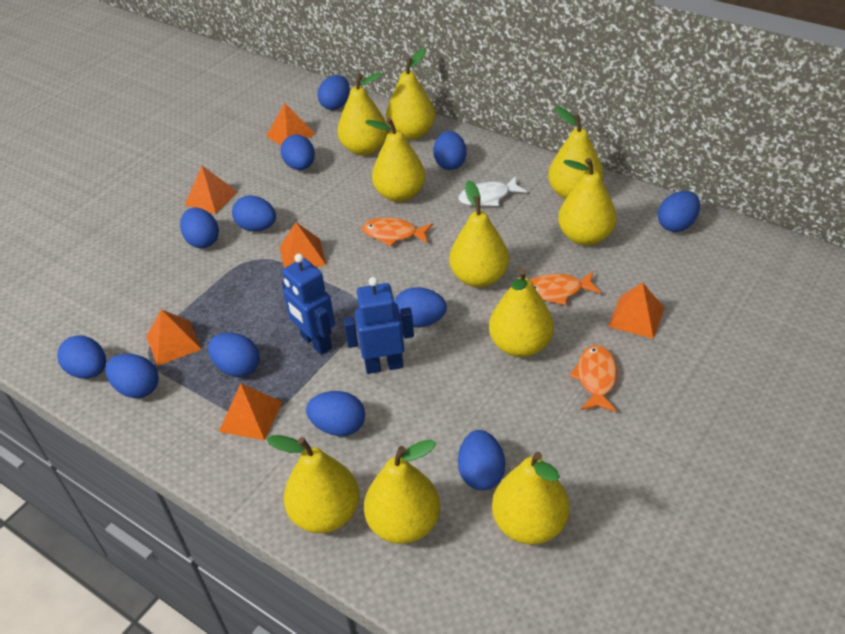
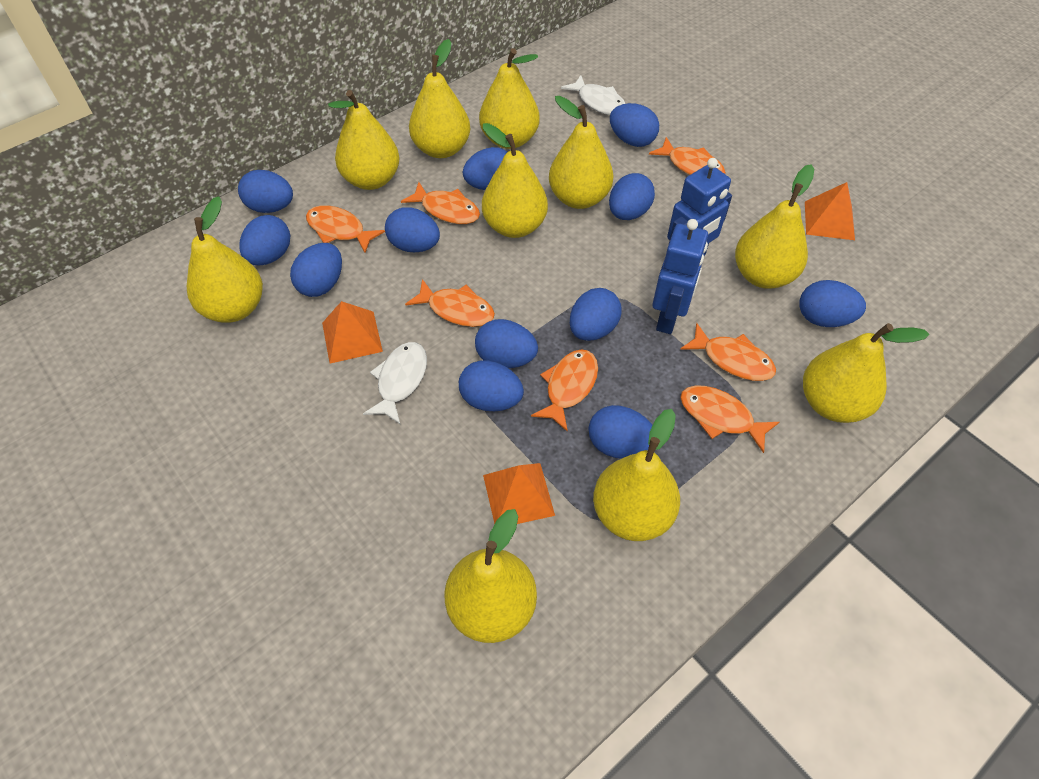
orange fish: [362,218,433,246] [531,271,601,305] [569,345,617,412] = 3 -> [306,205,385,253] [401,182,480,224] [405,279,495,327] [531,350,598,432] [649,137,726,175] [680,323,776,381] [680,386,779,453] = 7
orange pyramid: [146,309,202,366] [185,166,237,214] [219,383,282,440] [266,103,315,145] [280,222,326,268] [608,282,664,339] = 6 -> [322,301,383,364] [483,463,555,524] [805,182,855,240] = 3
white fish: [458,176,527,206] = 1 -> [363,342,427,425] [561,75,625,115] = 2

